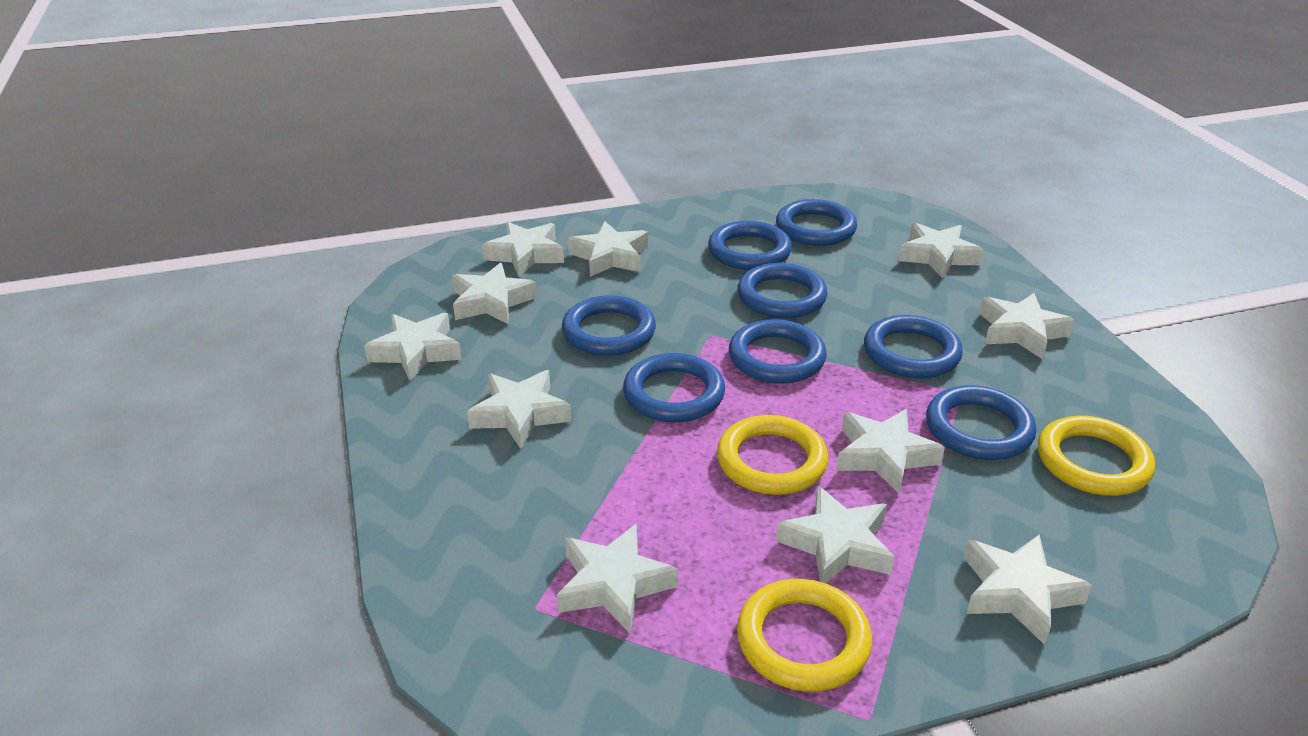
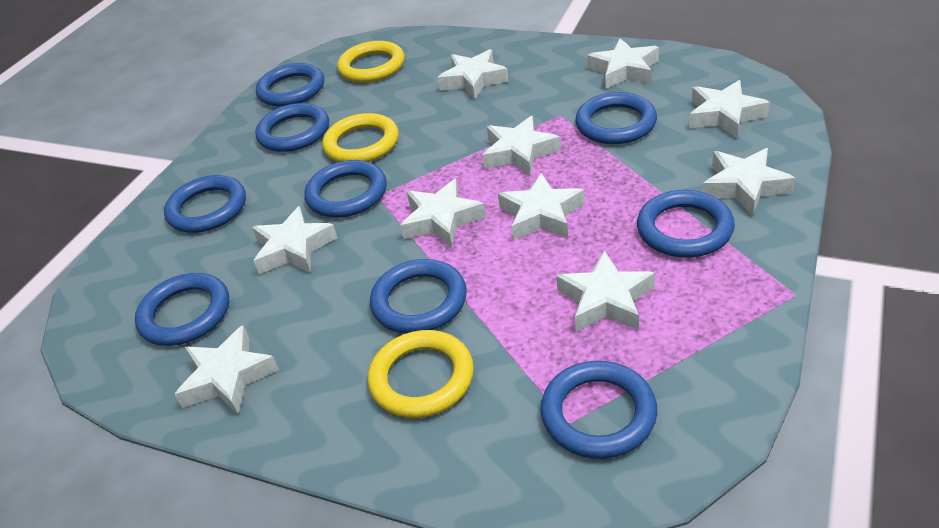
blue ring: [562,295,656,356] [623,353,725,422] [708,221,792,270] [729,319,827,384] [738,263,827,318] [776,199,857,246] [864,315,963,378] [926,385,1036,460] = 8 -> [135,273,229,346] [164,175,246,233] [255,103,329,152] [256,63,324,107] [305,160,387,218] [370,259,467,334] [540,361,657,459] [575,92,657,144] [637,190,735,258] = 9
white star: [364,313,462,381] [452,263,537,325] [467,370,571,449] [482,222,564,277] [557,523,678,633] [568,221,648,277] [776,486,895,583] [836,409,945,495] [898,223,984,278] [964,534,1092,645] [979,293,1075,359] = 11 -> [174,325,279,414] [252,206,337,274] [400,179,486,247] [437,49,509,99] [483,116,561,176] [498,173,585,240] [556,251,655,331] [587,38,659,89] [689,80,770,138] [702,148,795,216] = 10

